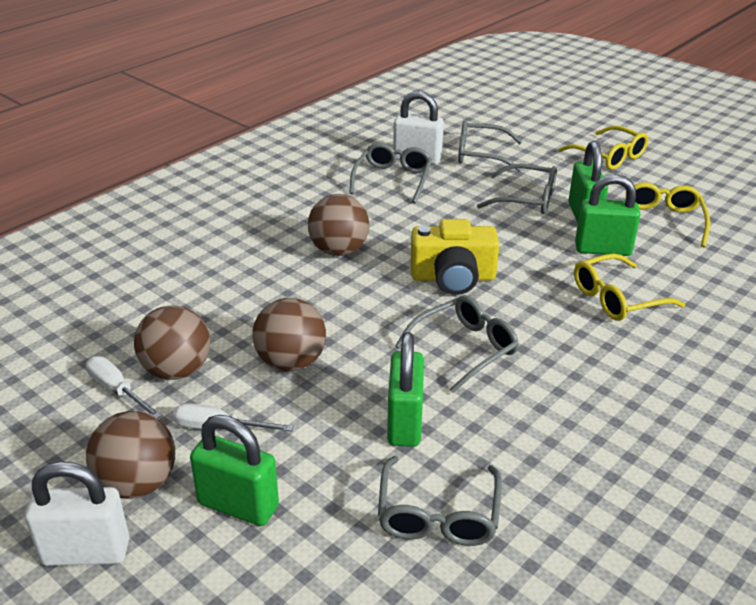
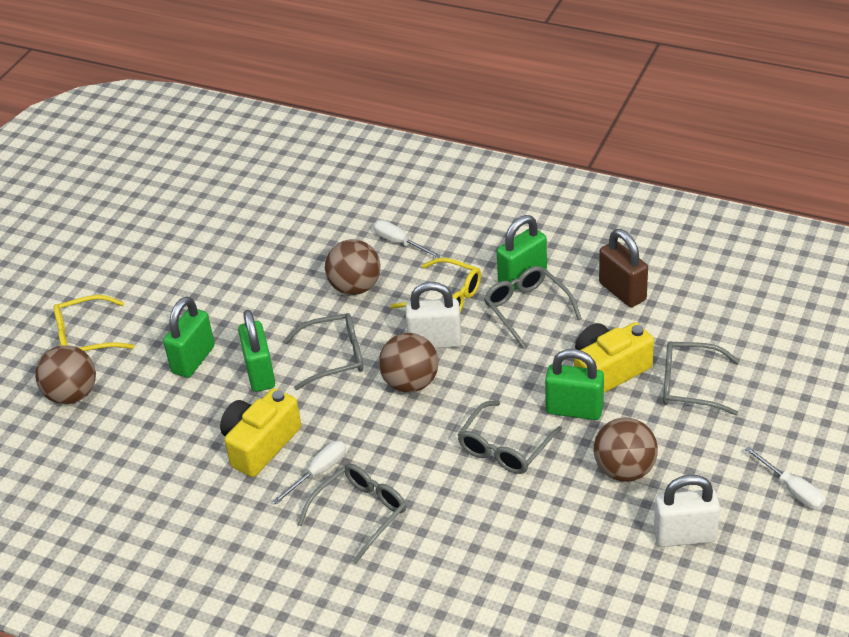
brown padlock: none = 0 -> [599,229,648,307] = 1
white screwdriver: [86,356,161,418] [173,403,294,432] = 2 -> [272,441,346,505] [373,220,441,258] [745,447,826,510] = 3
yellow camera: [411,219,499,295] = 1 -> [220,388,301,477] [574,322,654,393] = 2
yellow glasses: [558,126,648,170] [574,254,685,321] [626,182,710,247] = 3 -> [54,295,135,351] [391,258,481,312] = 2

